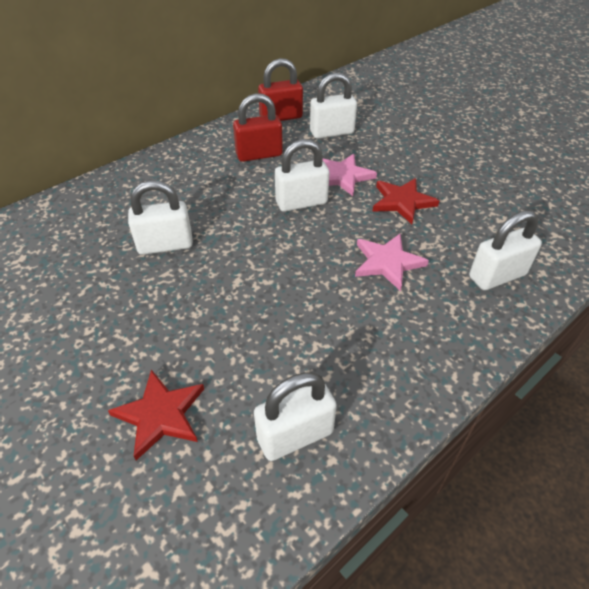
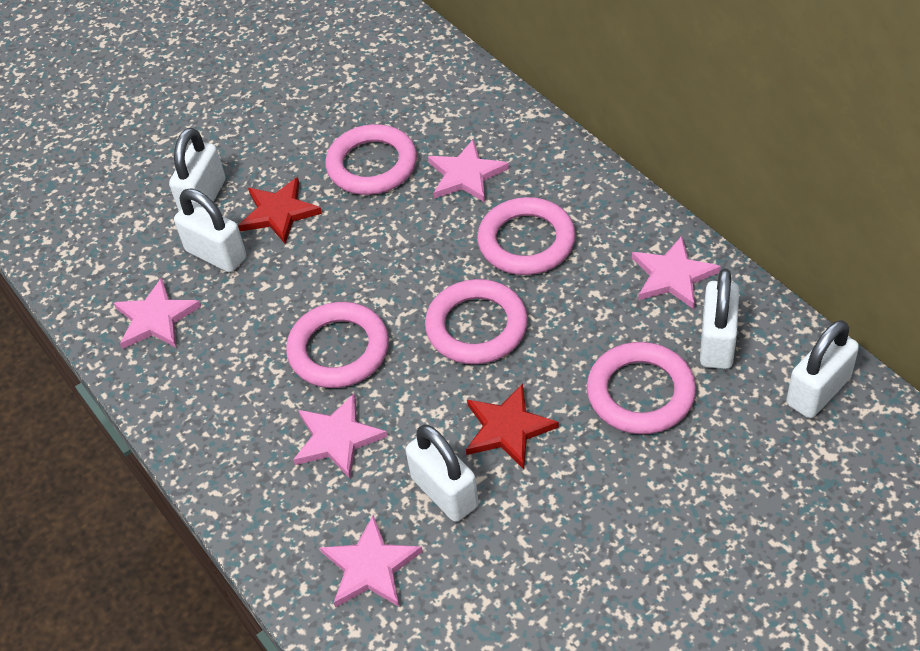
pink ring: none = 0 -> [286,302,389,388] [325,124,417,195] [425,279,528,364] [477,197,576,275] [587,342,696,434] = 5
pink star: [322,154,377,196] [355,234,429,291] = 2 -> [114,278,201,349] [293,393,388,479] [320,515,423,608] [428,139,509,203] [632,236,721,309] = 5
red padlock: [233,93,283,162] [258,58,303,121] = 2 -> none = 0

